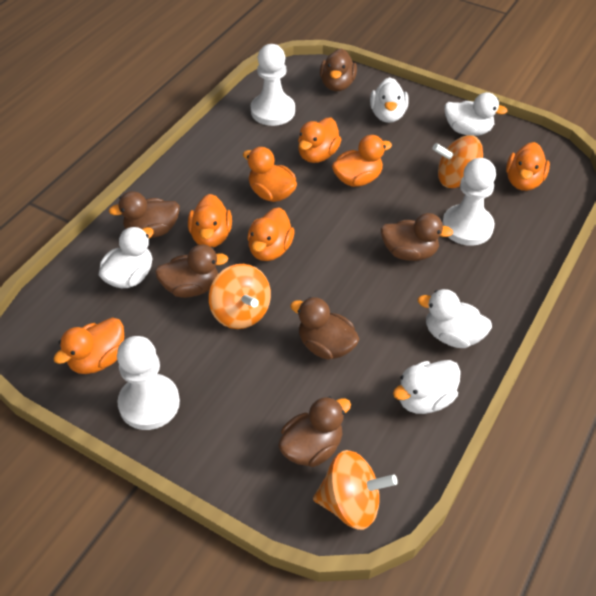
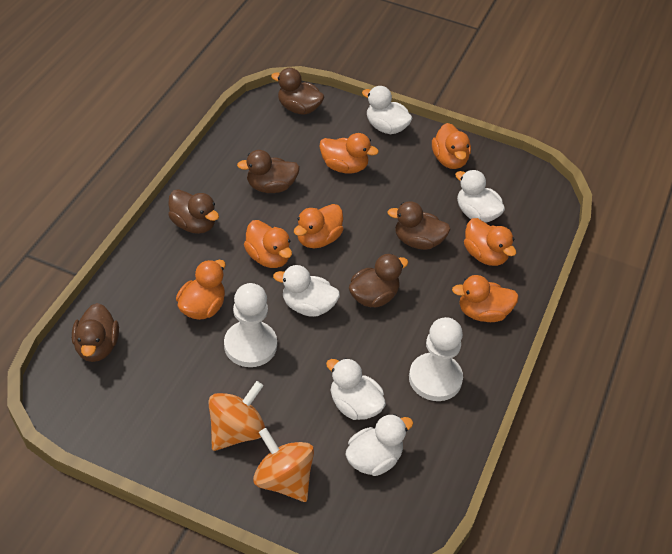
orange spinning top: [209,264,271,329] [313,450,398,530] [432,135,483,188] = 3 -> [208,381,265,451] [253,428,314,502] = 2
white pawn: [117,336,180,430] [251,44,295,126] [442,158,496,246] = 3 -> [224,283,277,367] [409,317,463,401] = 2

